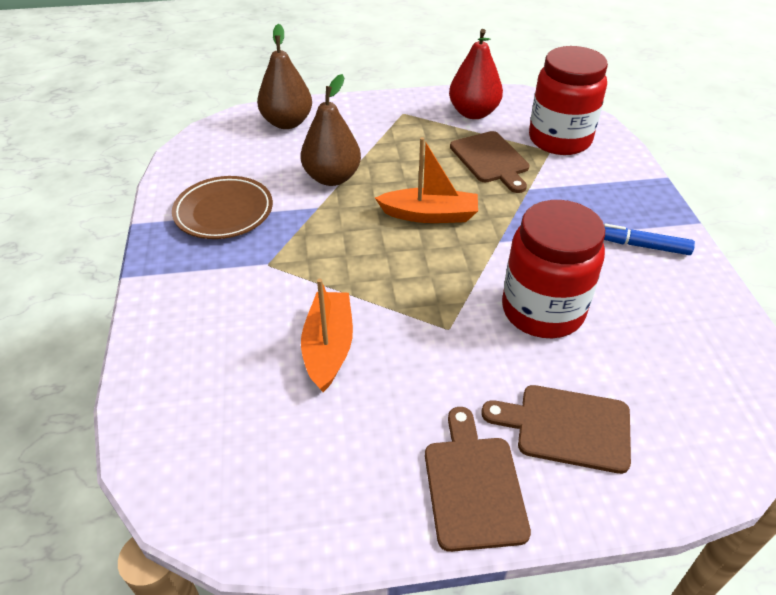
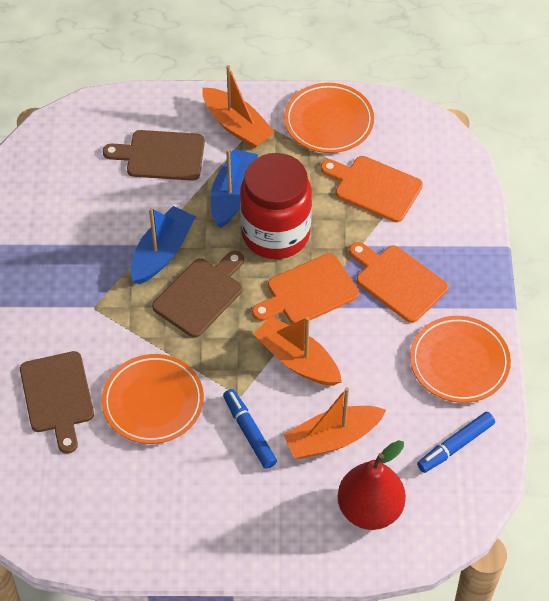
blue boat: none = 0 -> [130,206,196,284] [210,149,258,228] = 2
blue marker: [604,224,695,255] = 1 -> [223,389,277,469] [417,412,495,473] = 2
brown pear: [257,24,312,129] [301,74,361,186] = 2 -> none = 0
brown plate: [172,176,273,239] = 1 -> none = 0
orange boat: [301,279,353,392] [375,137,478,223] = 2 -> [202,65,275,149] [253,316,342,386] [283,387,386,459] = 3
orange cutting board: none = 0 -> [252,253,359,324] [321,156,423,222] [349,242,448,323] = 3
orange plate: none = 0 -> [102,354,204,444] [284,83,374,153] [410,316,511,403] = 3
red jar: [502,200,605,338] [529,46,608,155] = 2 -> [240,153,312,259] = 1

